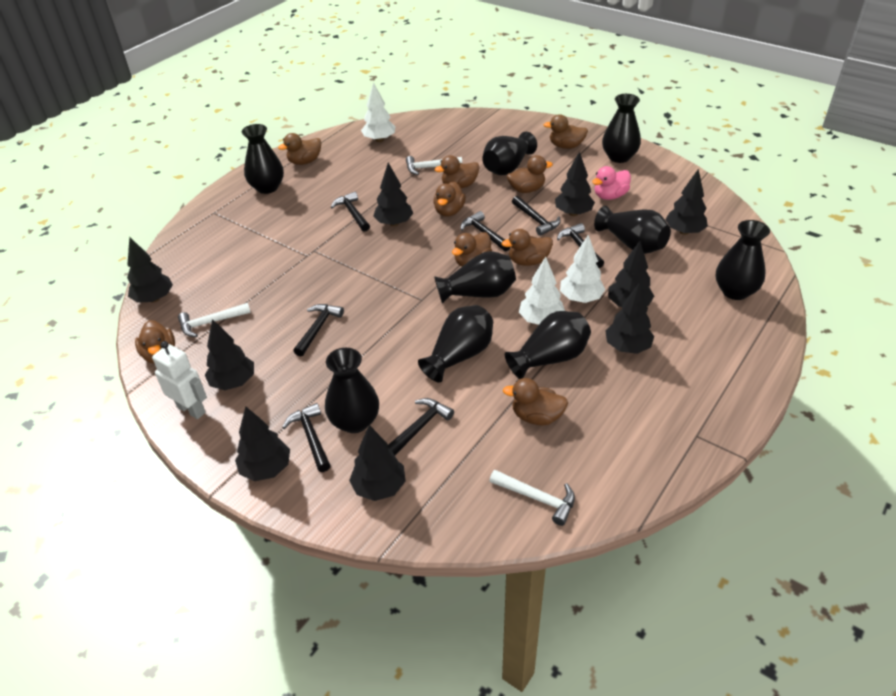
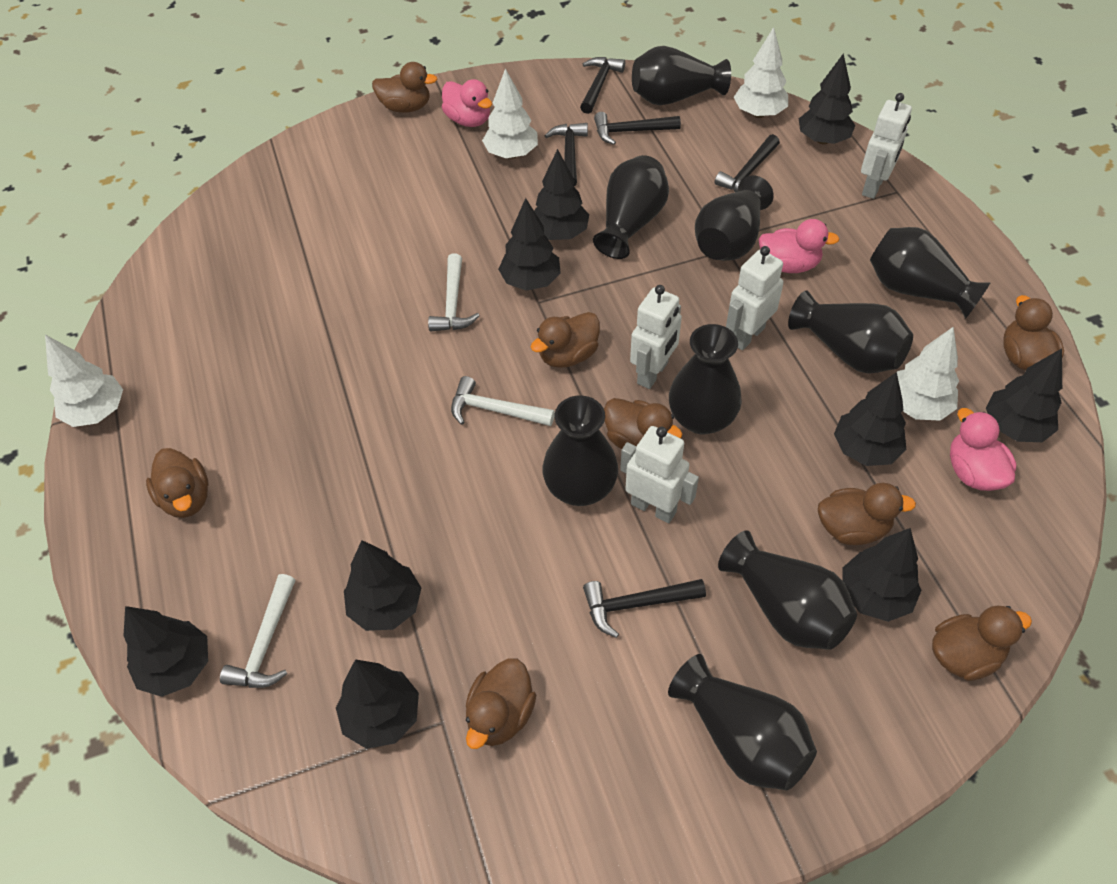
black hammer: [282,403,331,472] [293,304,344,356] [331,192,370,232] [388,398,454,455] [460,211,511,251] [512,196,561,236] [557,223,604,268] = 7 -> [545,123,588,186] [580,57,625,114] [583,579,706,638] [594,112,681,145] [715,134,780,192] = 5
brown duck: [135,320,175,364] [278,133,321,165] [433,182,466,216] [435,155,479,188] [452,232,492,266] [502,229,553,266] [503,378,568,426] [507,155,553,193] [544,114,588,149] = 9 -> [146,448,209,518] [372,62,437,113] [466,658,536,749] [531,312,600,368] [604,398,682,449] [818,483,916,545] [932,606,1032,681] [1003,295,1064,371] = 8
pink duck: [592,166,631,200] = 1 -> [442,79,492,127] [759,219,840,273] [950,408,1016,491] = 3
white robot: [152,341,207,419] = 1 -> [620,426,699,523] [630,285,682,389] [726,246,784,350] [861,93,912,199] = 4
white tree: [361,82,395,142] [519,257,565,325] [560,235,605,303] = 3 -> [45,335,123,427] [482,68,538,159] [734,27,788,118] [897,327,959,421] = 4

